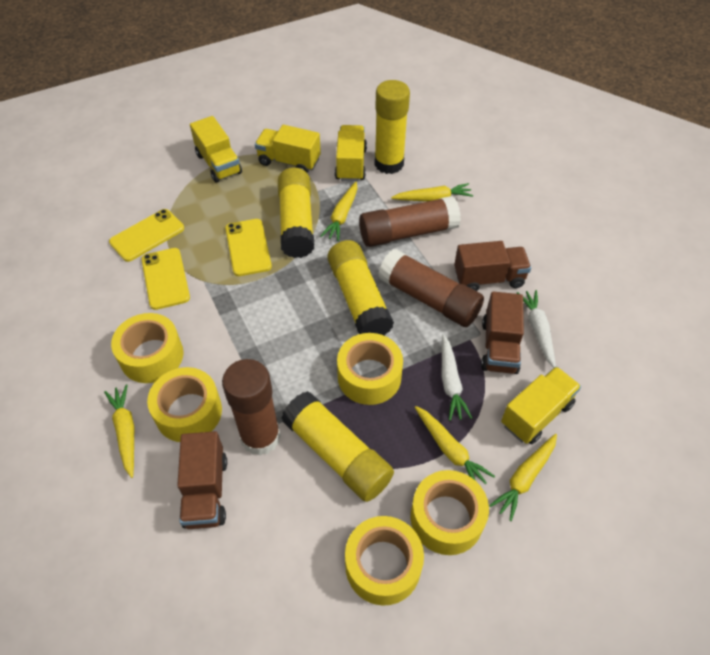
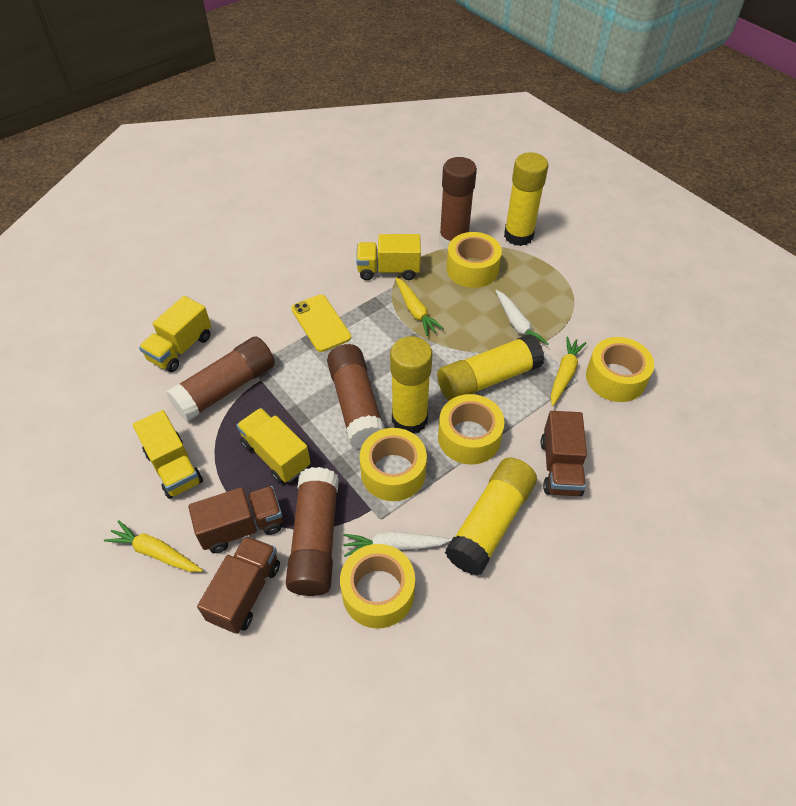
brown glue stick: [222,359,281,456] [359,196,461,247] [378,249,484,327] = 3 -> [166,336,275,422] [286,467,339,596] [327,344,385,449] [439,157,477,249] = 4
yellow carrot: [104,385,134,478] [320,182,357,241] [391,183,473,202] [415,406,495,484] [489,434,557,521] = 5 -> [104,520,203,572] [395,277,444,336] [551,337,586,406] = 3
yellow phone: [109,209,184,262] [141,248,190,310] [225,219,272,276] = 3 -> [291,295,351,352] = 1

